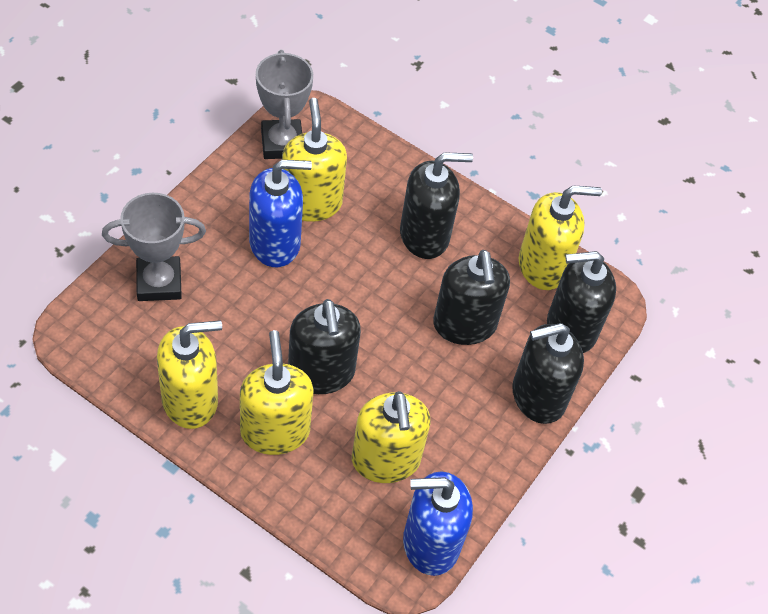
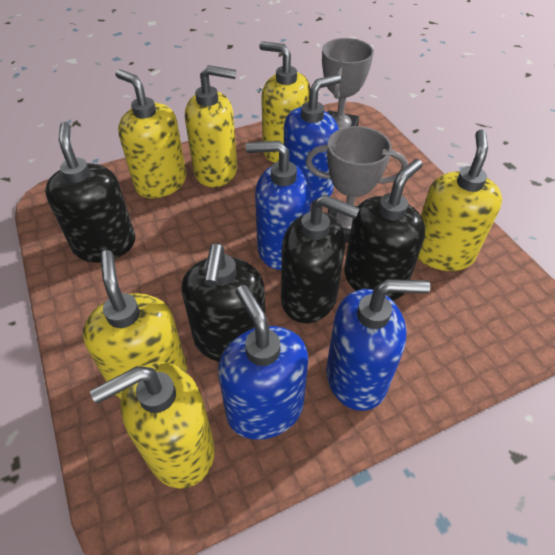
black soap dispenser: [288,299,361,394] [400,152,473,259] [433,250,510,345] [512,323,584,424] [547,251,616,353] = 5 -> [45,122,135,262] [181,244,265,362] [281,195,360,324] [344,159,425,301] = 4
blue soap dispenser: [249,160,312,267] [403,471,473,576] = 2 -> [218,285,308,440] [246,141,312,270] [284,74,341,203] [326,279,430,411] = 4
yellow soap dispenser: [157,320,222,429] [240,330,313,455] [282,98,347,222] [352,391,430,483] [519,185,602,290] = 5 -> [83,250,187,399] [90,362,215,488] [115,69,186,199] [185,65,237,187] [259,41,310,163] [418,130,502,271] = 6

